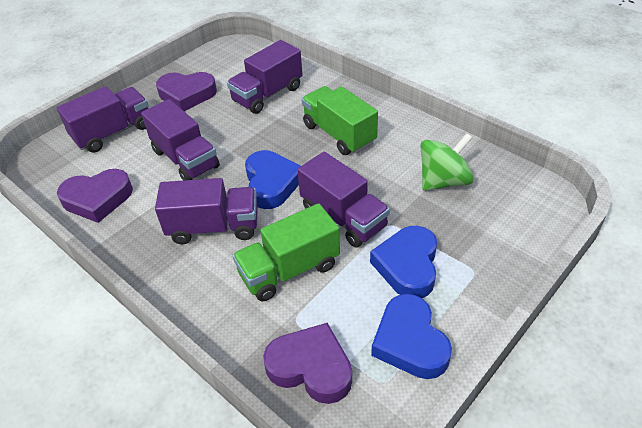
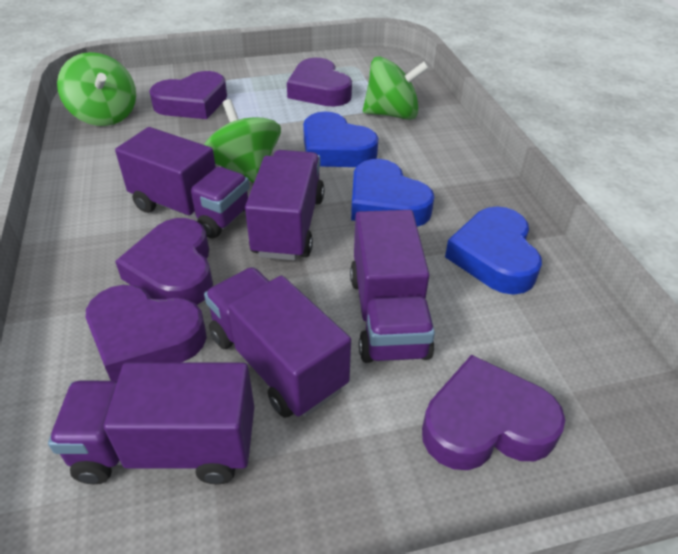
green spinning top: [420,133,474,191] = 1 -> [57,52,136,126] [204,99,281,183] [363,56,429,120] = 3
green truck: [232,203,340,301] [302,86,378,155] = 2 -> none = 0
purple heart: [57,169,133,223] [156,72,217,111] [263,323,352,404] = 3 -> [86,285,207,381] [115,218,213,305] [149,71,227,119] [287,58,352,107] [422,355,565,470] = 5

